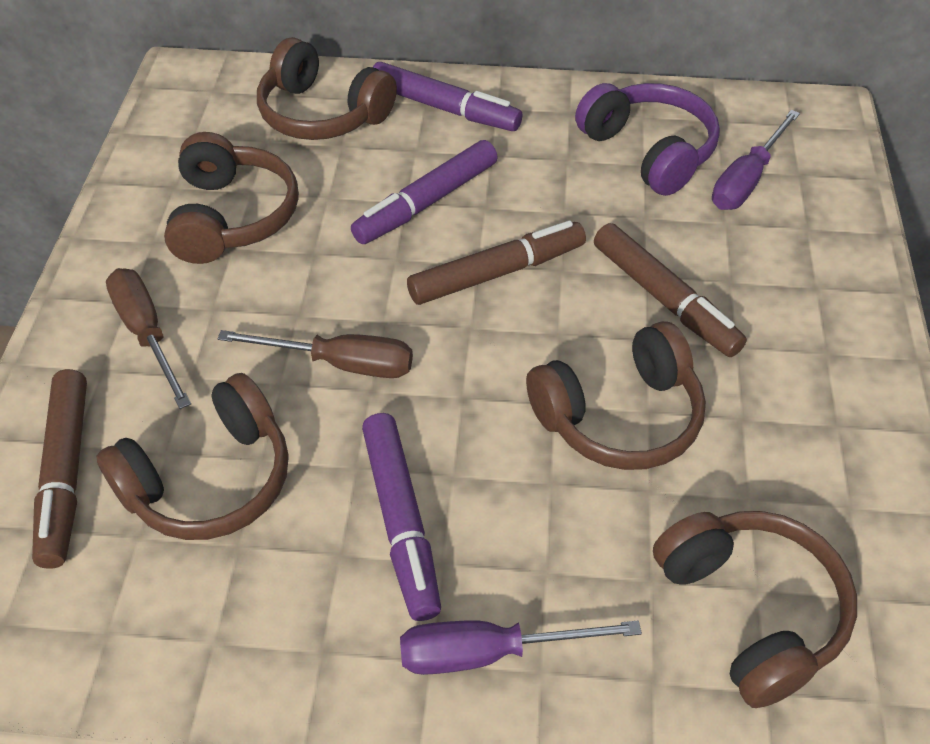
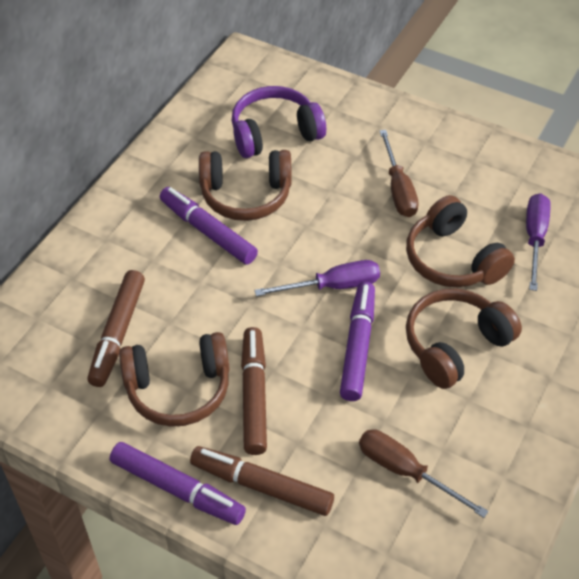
brown headphones: [96,373,289,540] [164,132,299,264] [257,37,397,140] [526,321,706,470] [653,511,857,708] = 5 -> [119,332,230,427] [199,150,292,221] [406,195,515,287] [406,288,522,389] = 4

